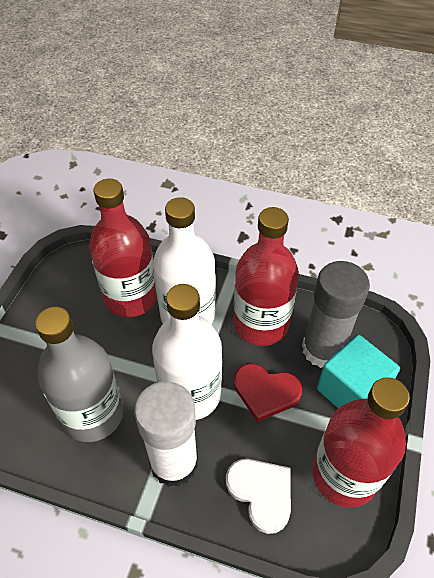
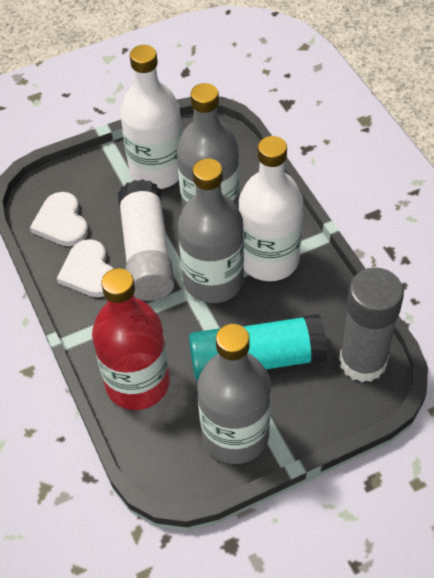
grey bottle: [35,307,124,442] = 1 -> [177,83,240,210] [178,158,244,303] [197,324,271,464] = 3
red bottle: [89,179,157,317] [233,207,299,346] [312,377,410,508] = 3 -> [92,268,170,410] = 1
red heart: [234,363,302,422] = 1 -> none = 0
turquoise cube: [317,334,400,408] = 1 -> none = 0
turquoise glue stick: none = 0 -> [189,314,328,381] = 1
white heart: [226,459,291,534] = 1 -> [30,192,88,246] [57,239,113,297] = 2

